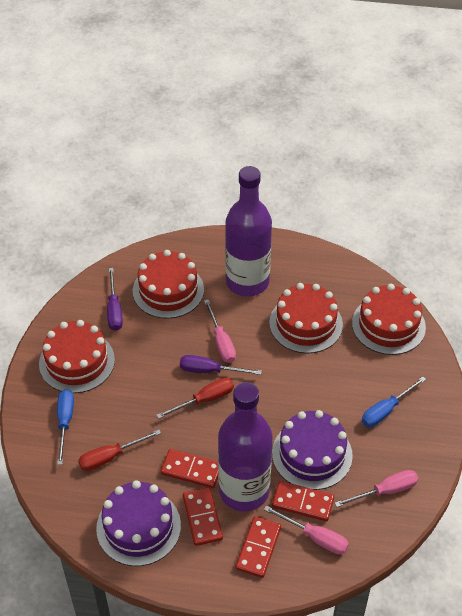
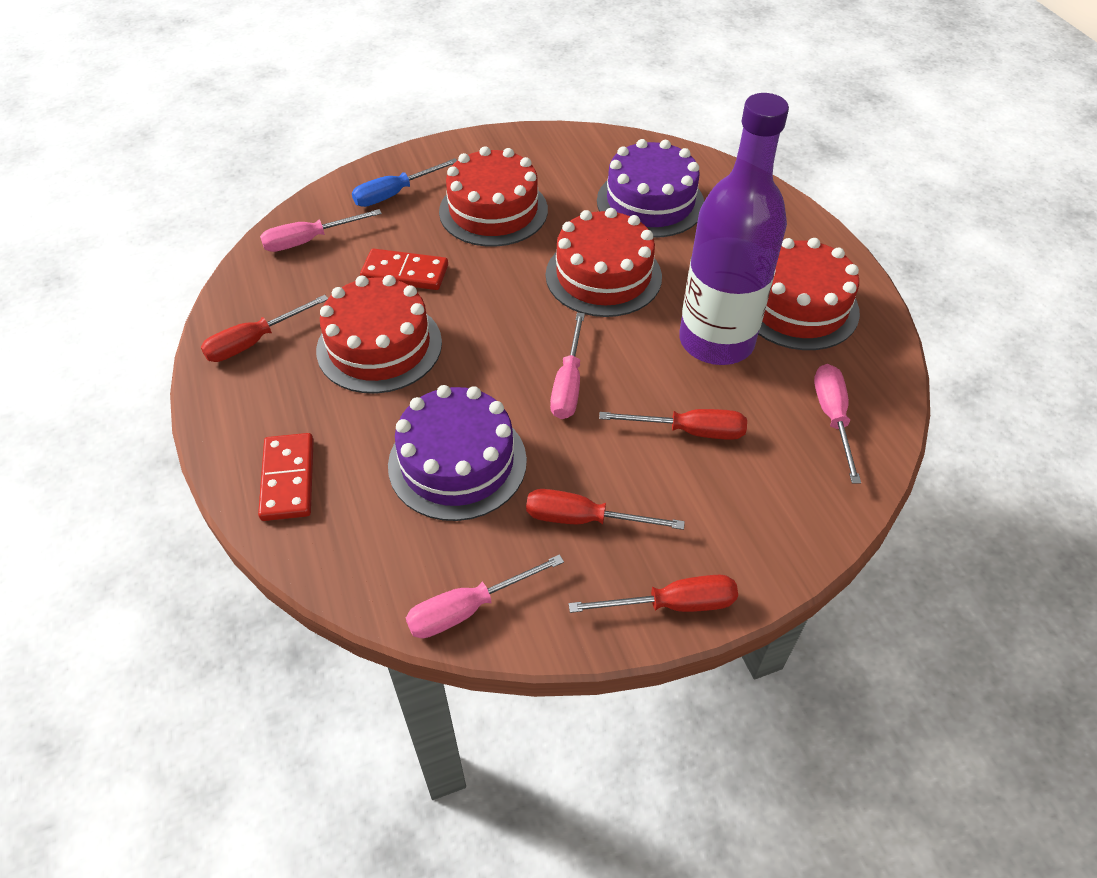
blue screwdriver: [57,389,74,465] [362,376,426,427] = 2 -> [352,158,457,207] = 1
pink screwdriver: [204,300,236,363] [264,505,349,554] [335,470,418,507] = 3 -> [260,209,382,252] [406,554,564,638] [550,313,585,419] [814,364,861,484] = 4
purple bottle: [218,382,273,511] [225,166,272,297] = 2 -> [679,93,789,365] = 1
purple screwdriver: [107,268,123,331] [180,355,262,375] = 2 -> none = 0
red domino: [161,449,218,488] [183,487,223,546] [236,516,281,578] [272,481,334,521] = 4 -> [258,433,314,521] [360,248,448,290] = 2
red screwdriver: [78,430,161,471] [157,378,234,419] = 2 -> [201,295,328,362] [526,489,685,530] [569,575,738,613] [599,409,747,440] = 4

